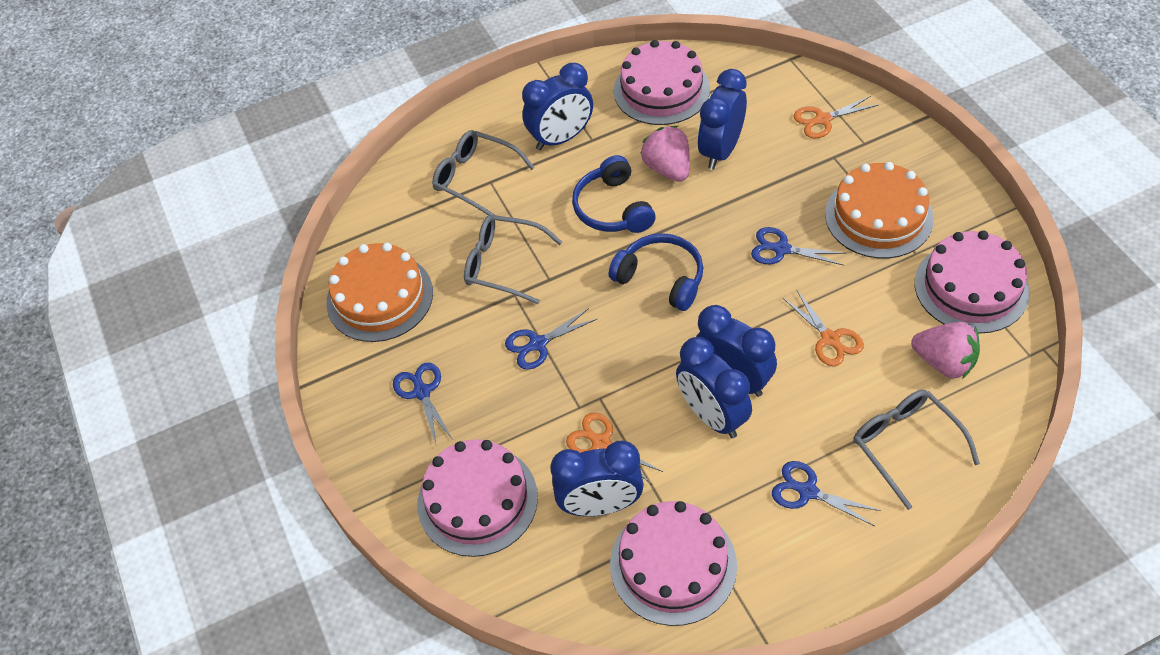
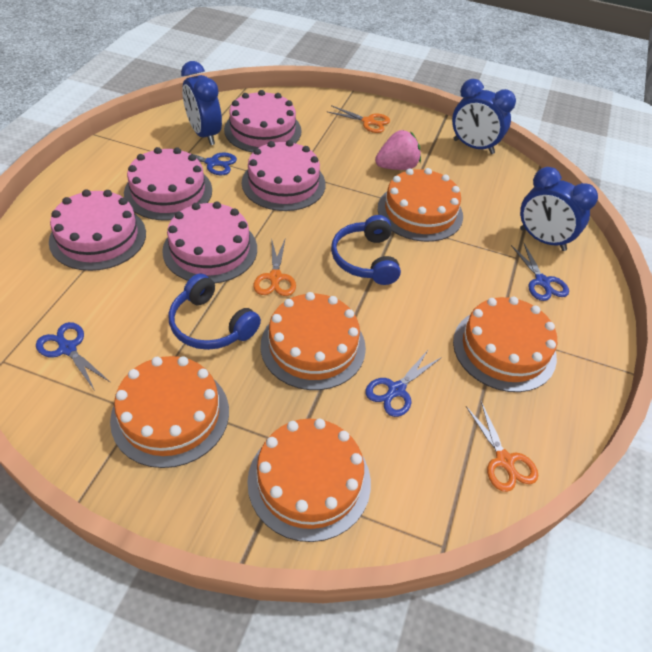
blue clock: [522,63,593,150] [551,441,644,516] [676,337,752,438] [696,305,777,397] [698,69,747,169] = 5 -> [181,61,222,145] [452,79,516,154] [520,167,598,251] = 3
grey glasses: [432,130,535,216] [464,215,562,304] [853,390,980,510] = 3 -> none = 0
orange cake: [326,243,433,342] [825,162,934,259] = 2 -> [110,356,229,468] [247,419,371,542] [260,292,366,390] [378,168,463,242] [453,297,557,392] = 5
pink cake: [417,439,538,557] [610,501,737,626] [614,40,710,125] [915,231,1030,334] = 4 -> [49,189,146,271] [124,147,212,220] [162,201,257,283] [224,90,302,153] [242,140,326,211] = 5
pink strawberry: [640,126,690,182] [911,322,980,379] = 2 -> [375,130,421,170] = 1

